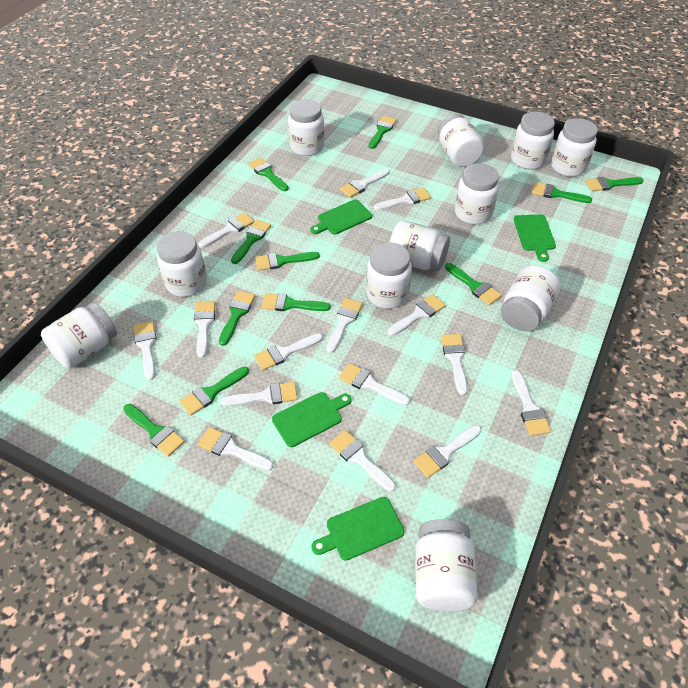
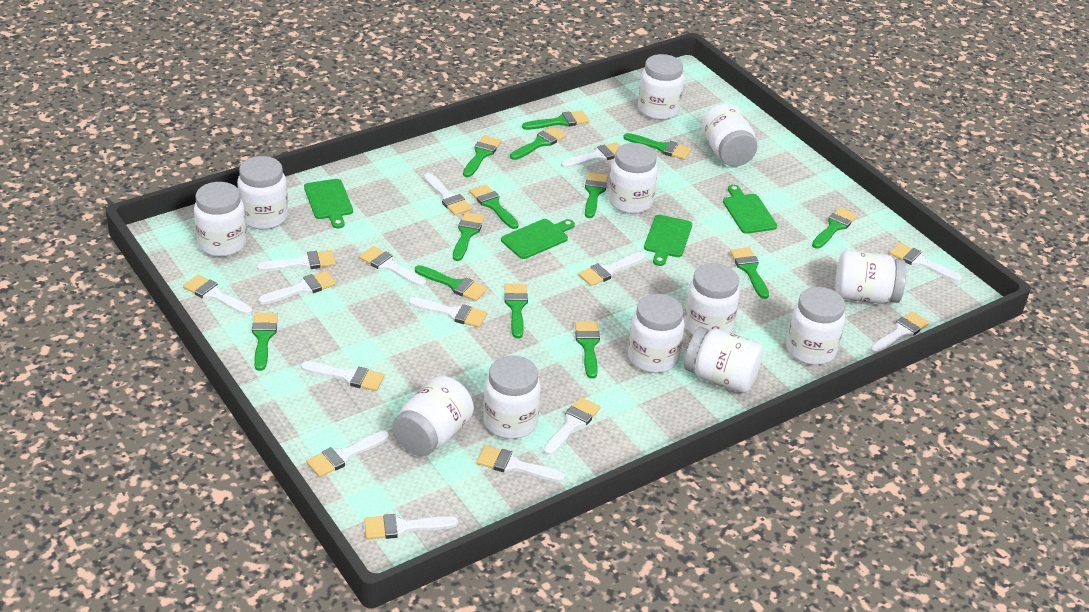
green brush: [123,404,185,457] [179,367,249,416] [219,291,255,346] [231,220,271,264] [248,158,289,191] [255,252,320,271] [262,293,331,311] [369,116,397,149] [445,263,502,305] [531,182,592,203] [585,177,644,191] = 11 -> [252,313,278,371] [415,265,487,301] [453,212,485,261] [463,135,501,177] [470,184,519,229] [504,284,528,339] [510,127,566,160] [522,111,589,130] [575,321,600,379] [585,172,608,218] [623,133,691,160] [730,247,769,299] [812,207,857,249] = 13
white jar: [41,302,117,369] [157,231,207,297] [288,99,325,156] [366,243,412,309] [389,220,450,271] [415,519,478,611] [437,114,485,167] [455,163,499,225] [501,265,560,331] [511,112,555,169] [551,118,598,177] = 11 -> [194,182,247,257] [237,156,288,230] [393,376,474,456] [483,355,541,439] [608,143,658,214] [628,294,684,373] [638,54,684,120] [684,263,740,335] [684,327,763,393] [702,103,758,167] [787,287,845,365] [835,250,906,304] = 12

